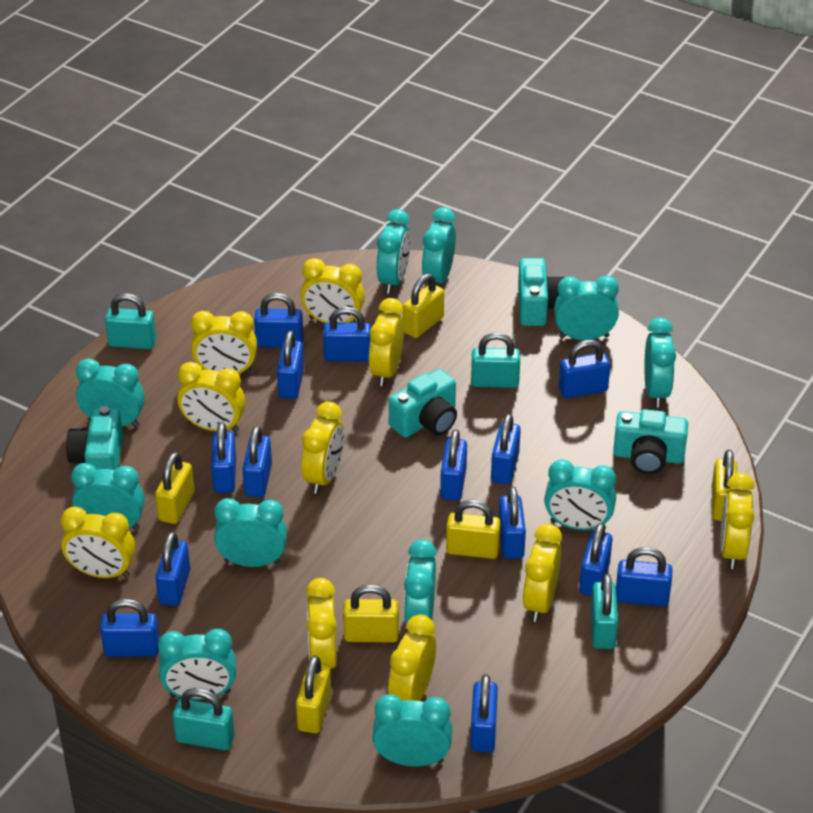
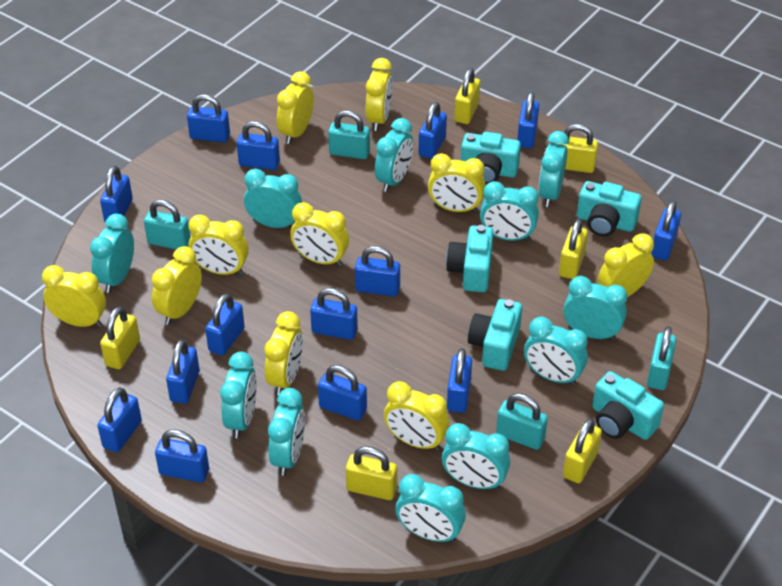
turquoise camera: [66,406,123,470] [389,369,457,438] [518,258,565,326] [613,409,688,474] = 4 -> [446,225,494,292] [461,132,521,184] [468,299,522,371] [577,181,642,236] [592,371,664,440] = 5

